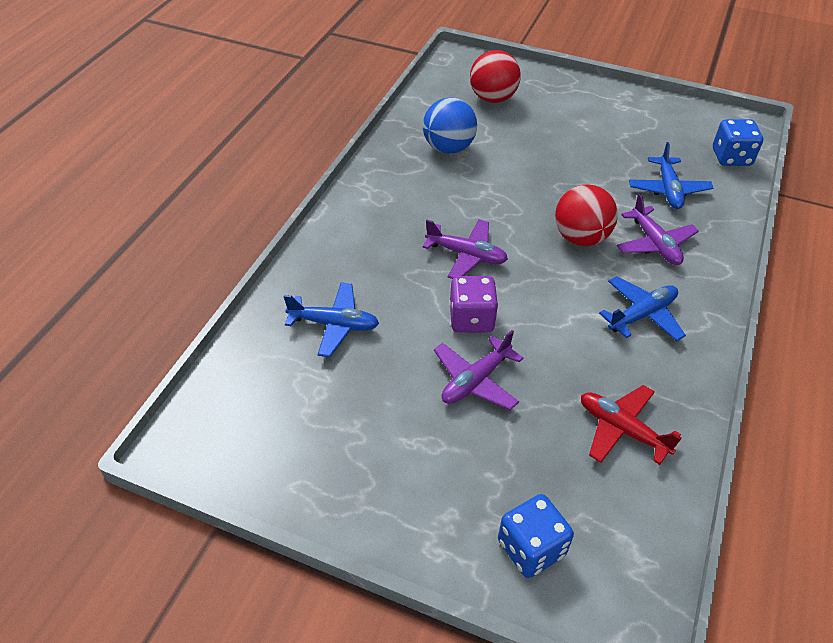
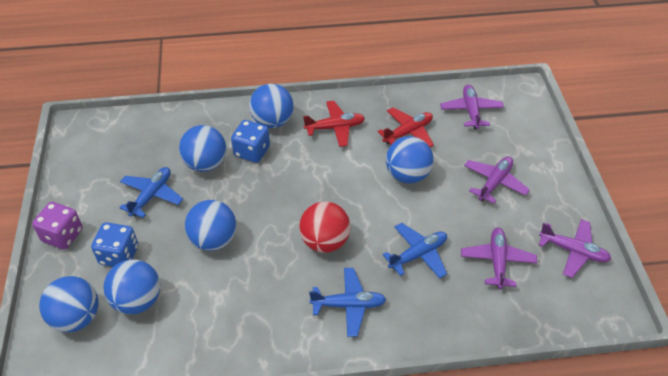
blue ball: [423,98,477,154] = 1 -> [39,276,99,332] [104,259,160,315] [179,125,226,172] [185,200,236,251] [249,84,294,128] [386,136,434,184] = 6
purple plane: [422,220,508,279] [434,330,523,410] [617,194,699,265] = 3 -> [440,85,504,129] [461,228,537,289] [464,156,530,204] [539,219,611,278] = 4
red ball: [470,50,521,103] [555,184,618,246] = 2 -> [299,201,350,253] = 1
red plane: [581,385,682,465] = 1 -> [303,101,365,147] [378,107,434,147] = 2

